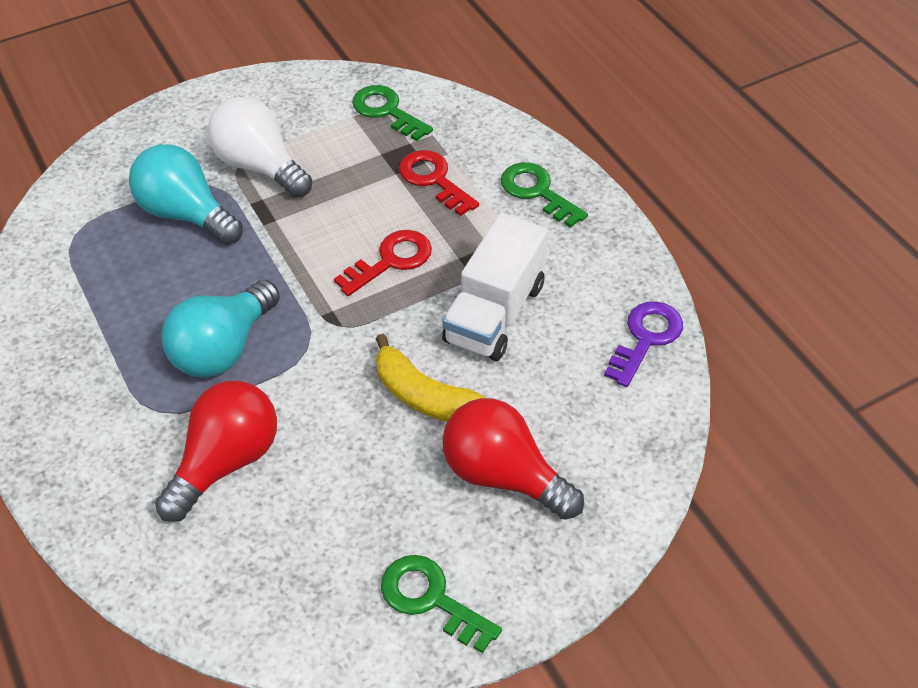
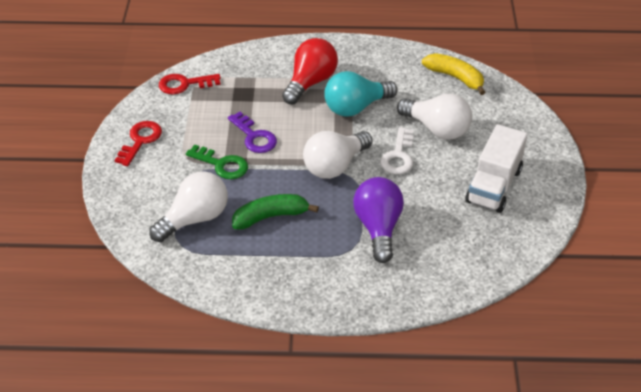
green banana: none = 0 -> [232,194,319,229] = 1
green key: [352,85,433,141] [381,555,502,653] [501,162,588,228] = 3 -> [186,145,248,179] = 1
purple light bulb: none = 0 -> [353,177,404,263] = 1
red light bulb: [155,380,277,522] [443,398,584,520] = 2 -> [282,38,338,104] = 1
turquoise light bulb: [129,144,243,245] [161,280,280,378] = 2 -> [324,71,398,117] = 1
white key: none = 0 -> [380,127,414,174] = 1
white light bulb: [207,97,312,198] = 1 -> [149,171,228,242] [303,131,373,179] [397,93,472,140] = 3

